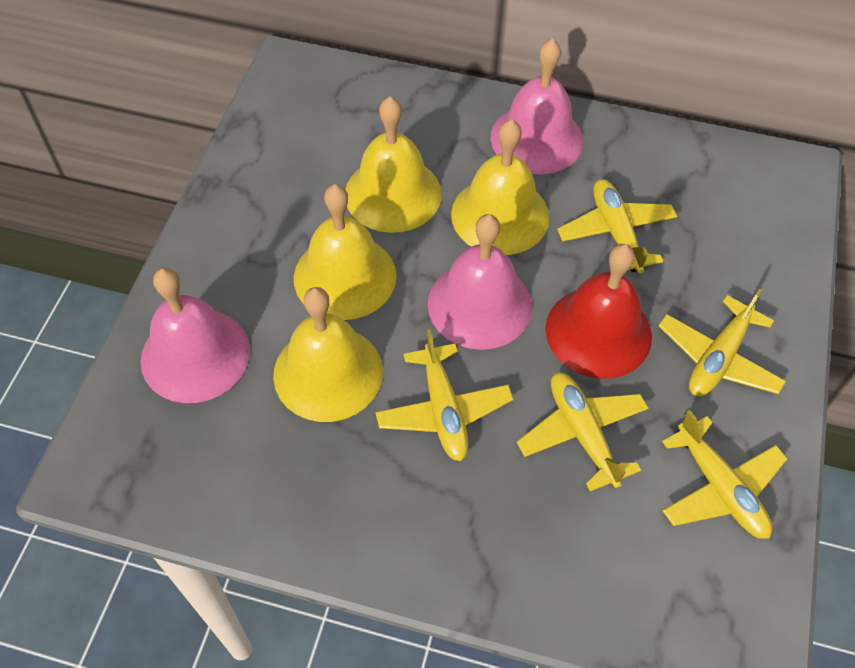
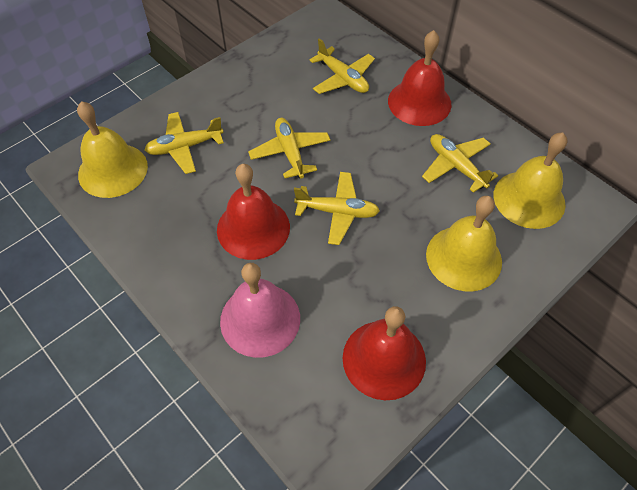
pink bell: [140,268,250,403] [428,214,532,350] [491,38,583,174] = 3 -> [220,263,300,358] = 1
red bell: [545,244,652,379] = 1 -> [217,164,290,260] [343,306,426,400] [388,30,451,126] = 3
yellow bell: [273,287,383,422] [294,184,396,320] [345,97,442,233] [451,119,549,255] = 4 -> [77,101,148,198] [426,196,502,291] [494,132,567,229] = 3

